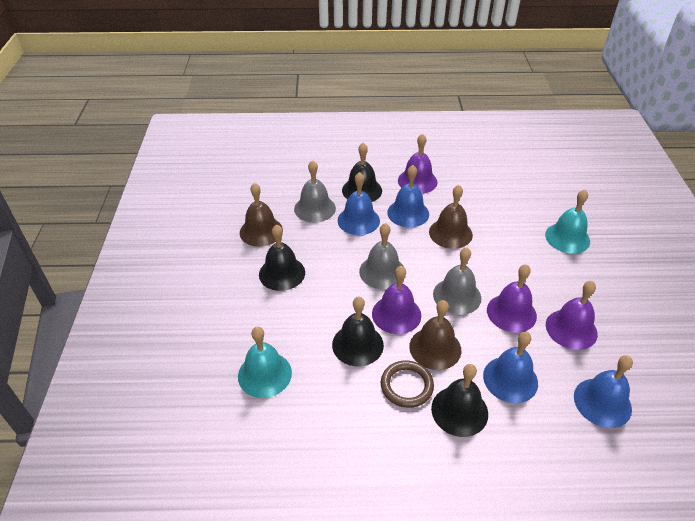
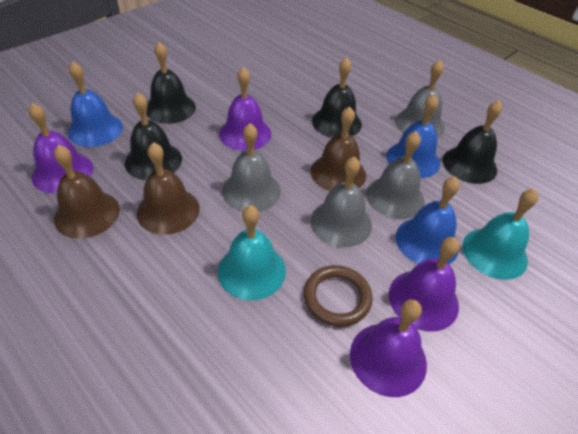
blue bell: [338,172,380,235] [387,165,429,228] [483,332,538,403] [574,355,633,428] = 4 -> [68,62,123,147] [386,94,440,178] [396,176,460,264] = 3
grey bell: [294,160,336,223] [359,223,404,289] [433,247,481,315] = 3 -> [222,123,281,212] [310,156,372,247] [366,131,424,219] [395,60,445,138] = 4

